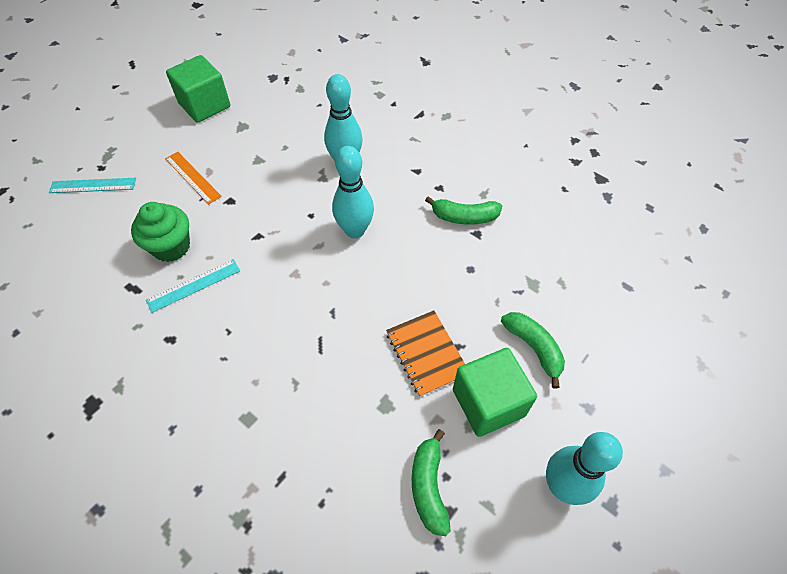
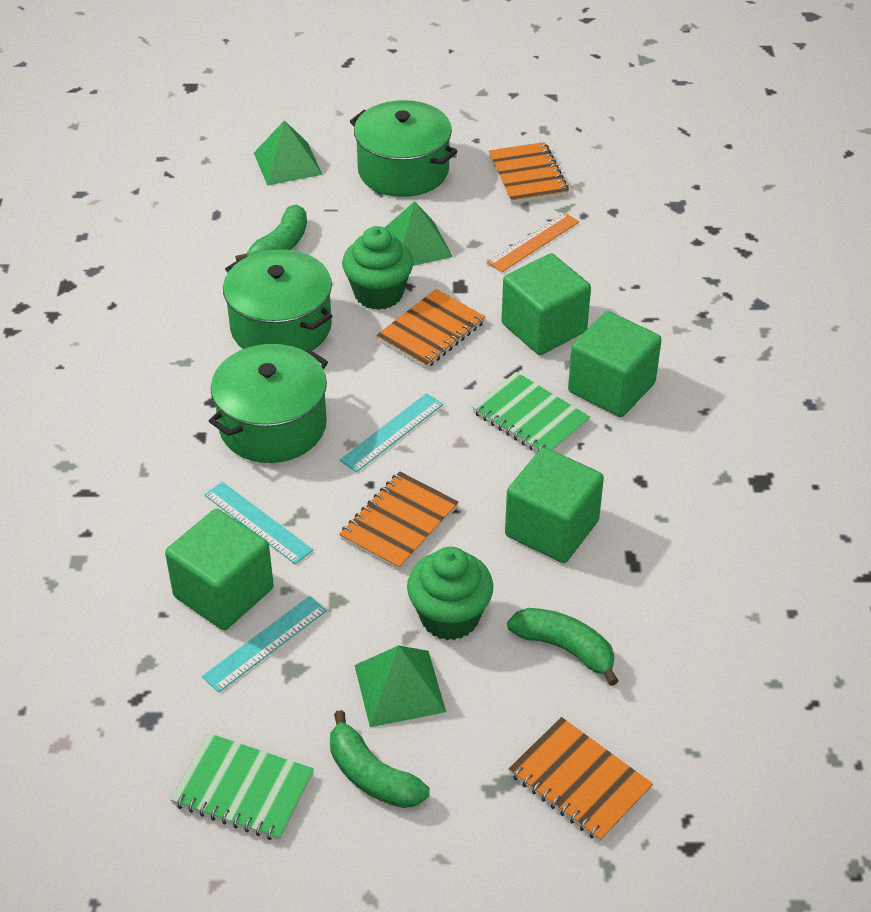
green cube: [166,55,231,123] [453,348,537,437] = 2 -> [165,509,274,630] [501,253,591,355] [505,447,604,563] [568,311,662,417] = 4
green cupcake: [131,202,190,262] = 1 -> [342,226,414,310] [407,547,493,640] = 2
green notebook: none = 0 -> [171,733,314,841] [472,372,590,452] = 2
green pot: none = 0 -> [209,344,328,463] [223,249,333,351] [350,100,457,197] = 3
green pyramid: none = 0 -> [254,120,323,186] [354,645,446,727] [385,201,453,266] = 3
orange notebook: [386,310,465,397] = 1 -> [339,472,459,570] [376,289,485,369] [489,142,569,204] [509,717,653,842] = 4
turquoise bowling pin: [324,74,363,161] [332,146,374,238] [546,432,623,505] = 3 -> none = 0
turquoise ruler: [49,178,136,193] [146,259,240,313] = 2 -> [202,596,327,692] [204,482,313,564] [340,393,443,472] = 3

